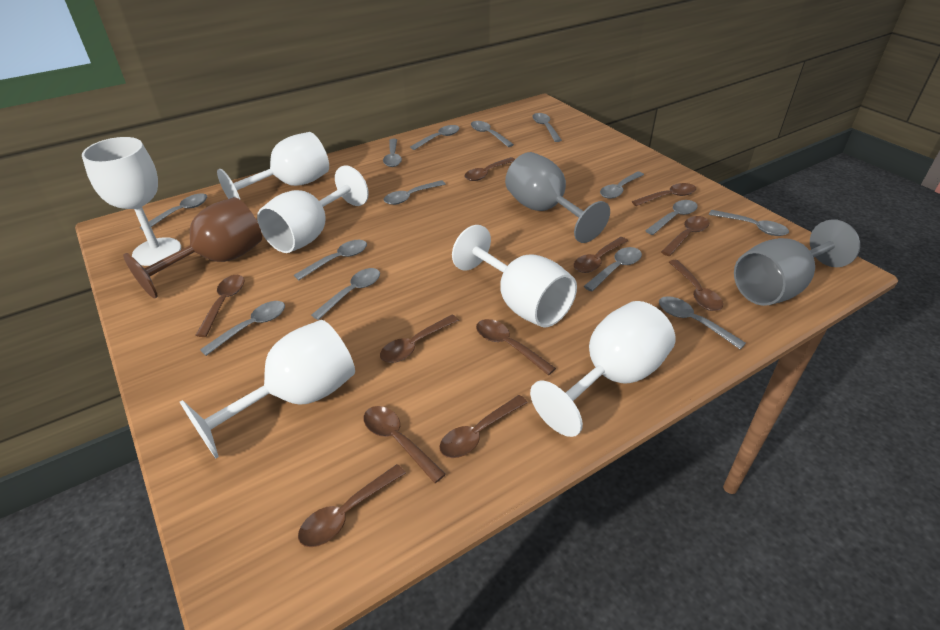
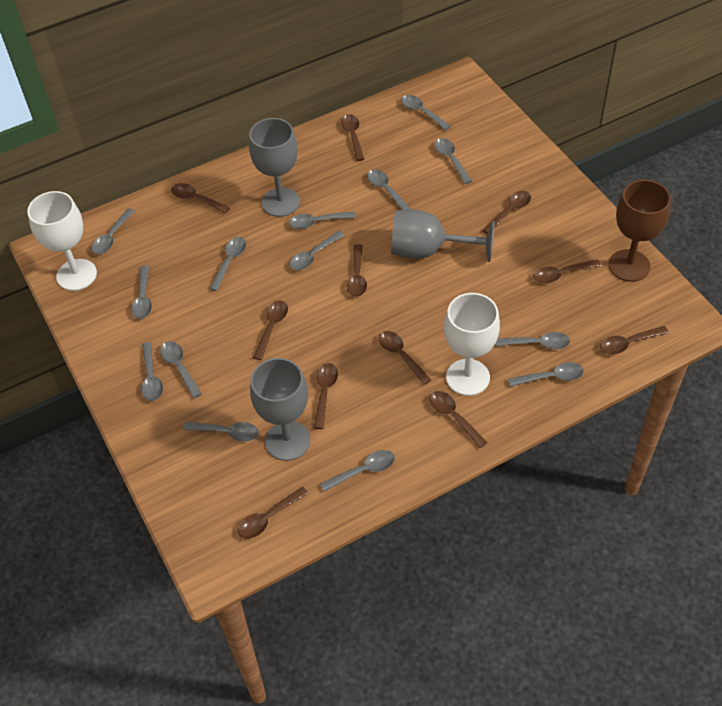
grey goblet: [505,152,610,243] [734,219,860,306] = 2 -> [249,118,300,217] [250,358,310,461] [391,210,494,262] = 3
white goblet: [82,137,181,266] [180,320,355,458] [217,132,329,199] [257,165,369,253] [452,225,577,328] [530,301,675,437] = 6 -> [27,191,97,291] [444,293,500,396] = 2

